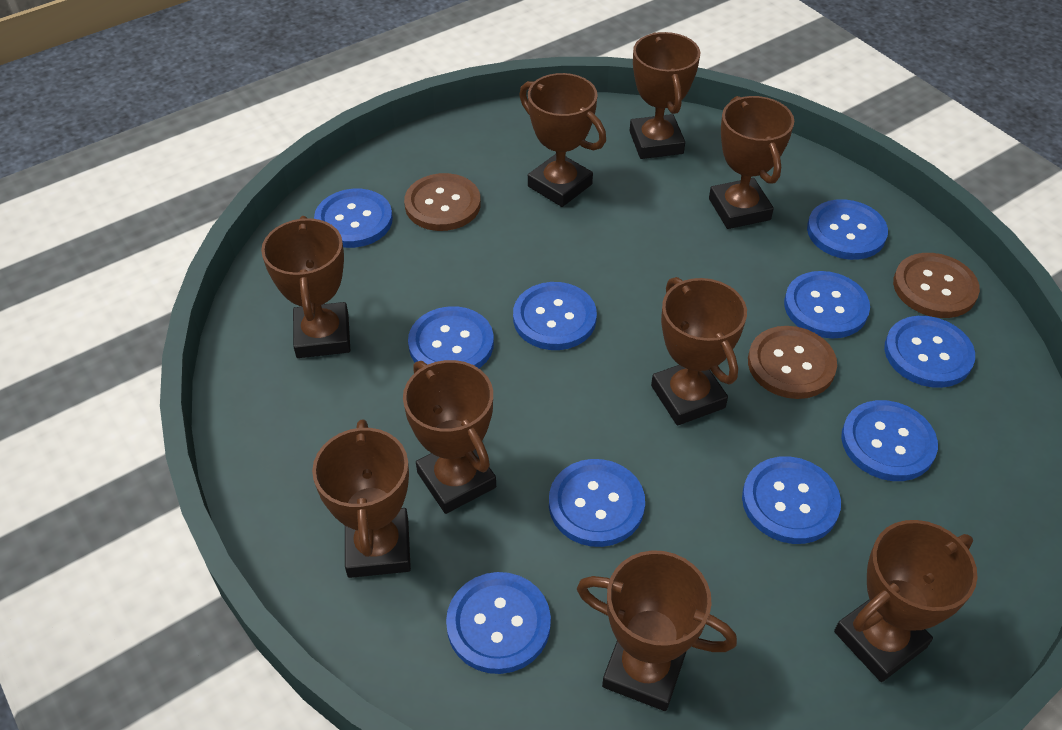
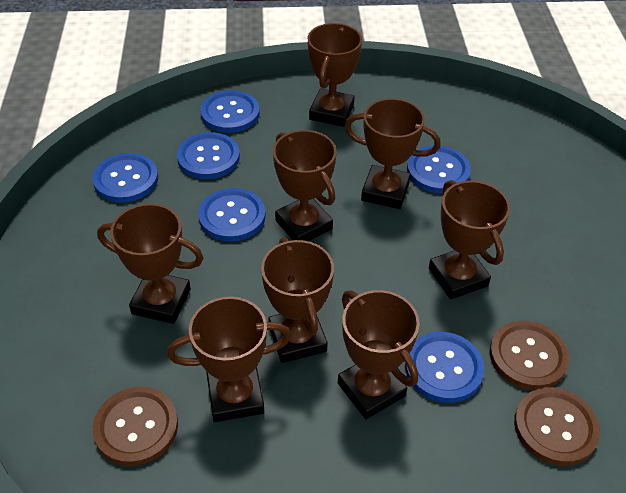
blue button: [314,189,393,248] [408,306,494,368] [446,572,551,674] [513,282,597,350] [549,459,645,547] [742,456,841,544] [784,271,870,338] [807,199,888,260] [841,400,938,481] [884,316,975,388] = 10 -> [92,153,158,203] [177,132,240,179] [198,188,266,242] [200,90,260,133] [405,332,485,403] [407,145,471,194] = 6
brown trophy: [261,216,350,358] [312,419,411,578] [403,360,496,514] [519,73,606,207] [577,550,737,711] [630,32,700,159] [651,277,747,425] [709,96,794,229] [834,520,978,682] = 9 -> [97,203,204,324] [167,297,291,422] [261,237,334,363] [273,130,337,241] [308,23,362,127] [338,290,420,419] [345,98,441,209] [429,180,510,300] = 8

